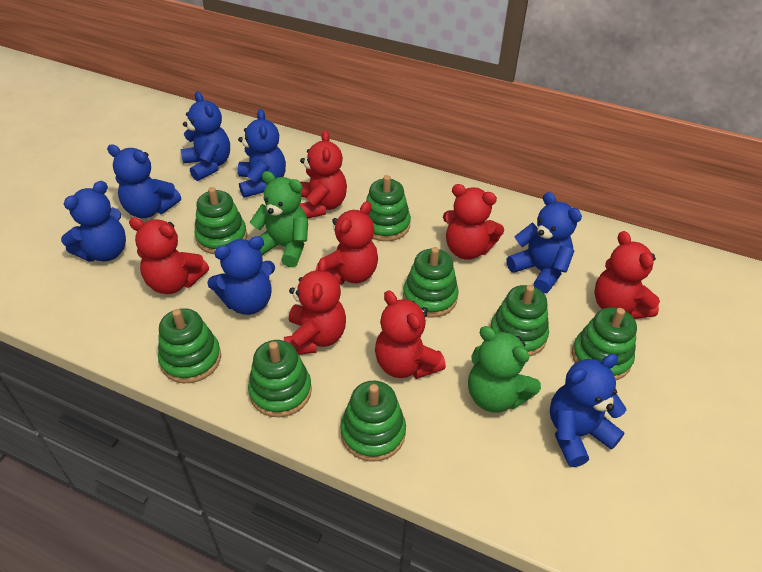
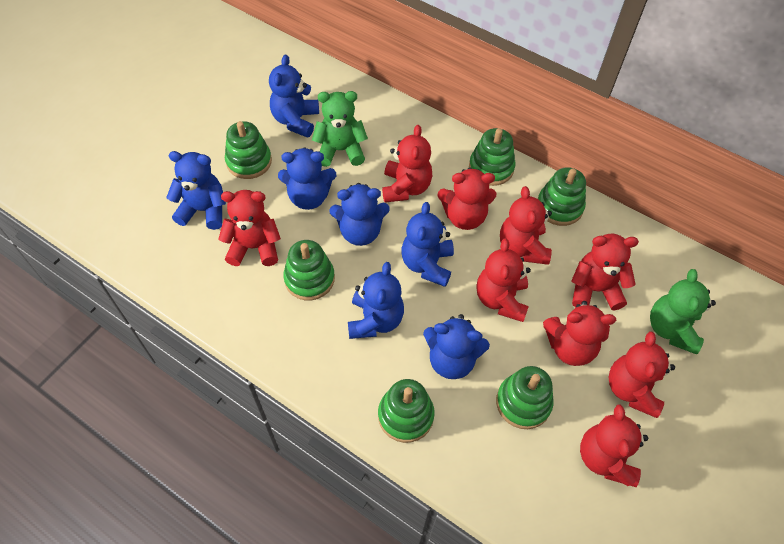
green stacking toy: [158,308,221,383] [194,187,247,254] [248,340,312,417] [340,381,406,462] [366,175,411,241] [403,247,459,318] [490,285,549,356] [572,307,637,380] = 8 -> [225,121,272,179] [283,240,335,300] [378,379,435,443] [469,128,515,186] [496,366,553,429] [538,167,586,226] = 6
red teddy bear: [129,217,209,294] [284,258,346,355] [299,130,347,219] [316,201,378,285] [375,290,446,379] [443,184,504,260] [594,231,660,319] = 7 -> [218,190,281,266] [382,125,432,203] [438,168,496,230] [477,238,531,322] [500,186,552,265] [543,301,616,366] [571,234,639,310] [580,405,648,487] [608,331,675,418] = 9

